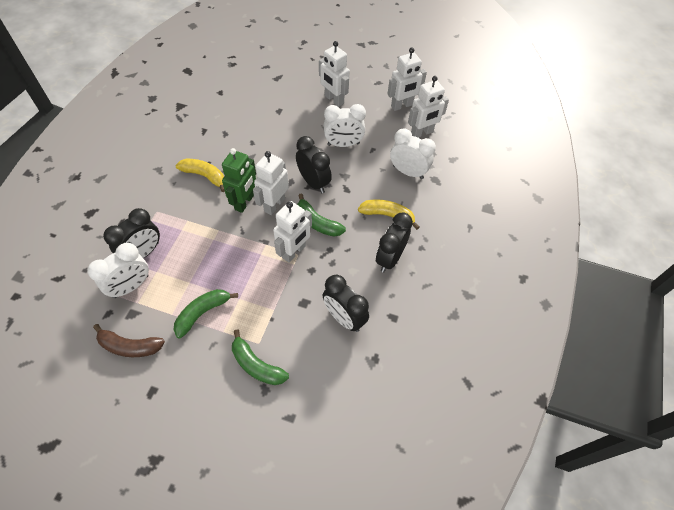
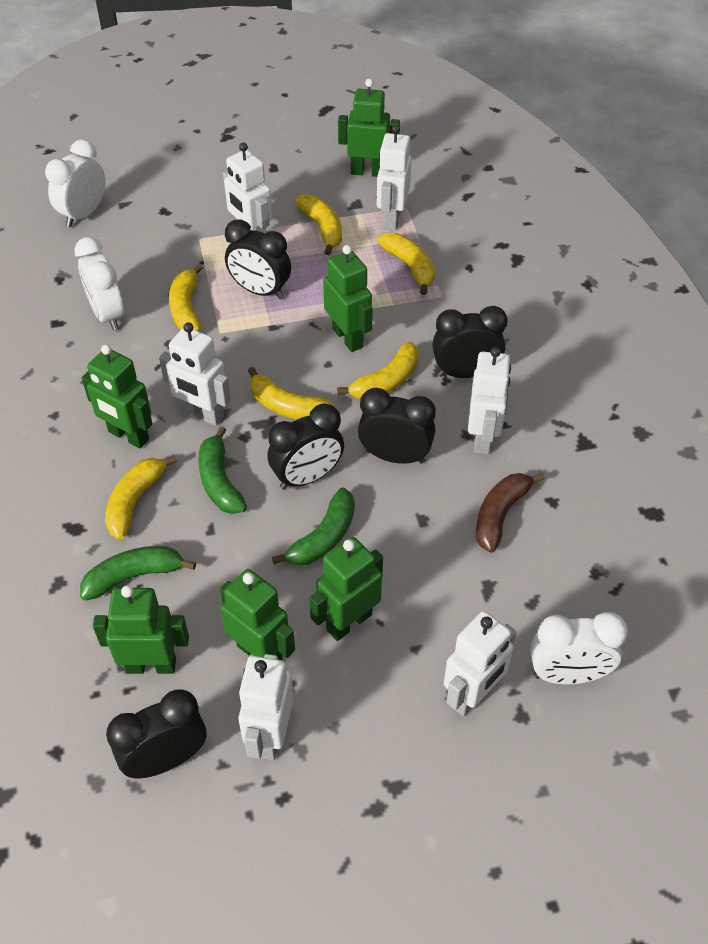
black clock: [103,208,160,259] [296,136,332,193] [322,275,369,332] [376,213,413,272] = 4 -> [106,689,206,778] [225,219,291,299] [267,403,344,490] [358,388,436,464] [432,306,508,378] = 5
green robot: [222,148,256,213] = 1 -> [82,345,152,448] [93,585,189,674] [220,569,295,661] [309,537,383,641] [323,245,373,352] [338,79,400,177] = 6
white robot: [253,151,289,215] [273,201,312,263] [319,41,350,107] [387,47,427,111] [408,76,449,138] = 5 -> [159,322,231,426] [223,143,272,233] [238,654,294,760] [377,125,412,231] [444,611,516,717] [468,347,511,454] = 6
yellow banana: [175,159,225,192] [358,200,420,230] = 2 -> [105,455,177,540] [169,264,203,332] [248,367,336,419] [295,194,342,255] [337,342,419,399] [377,233,435,295] = 6

